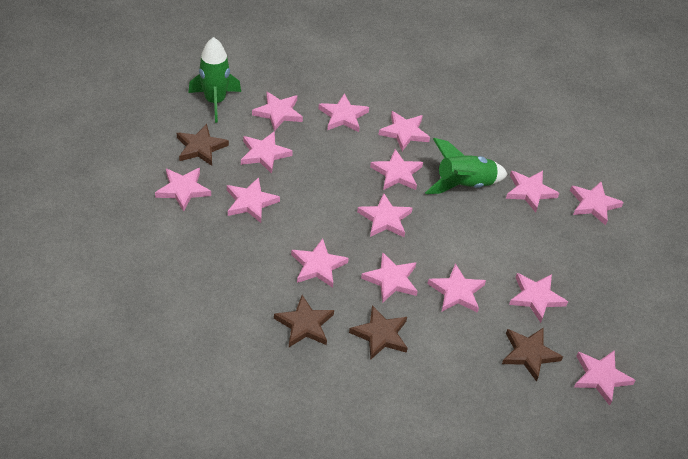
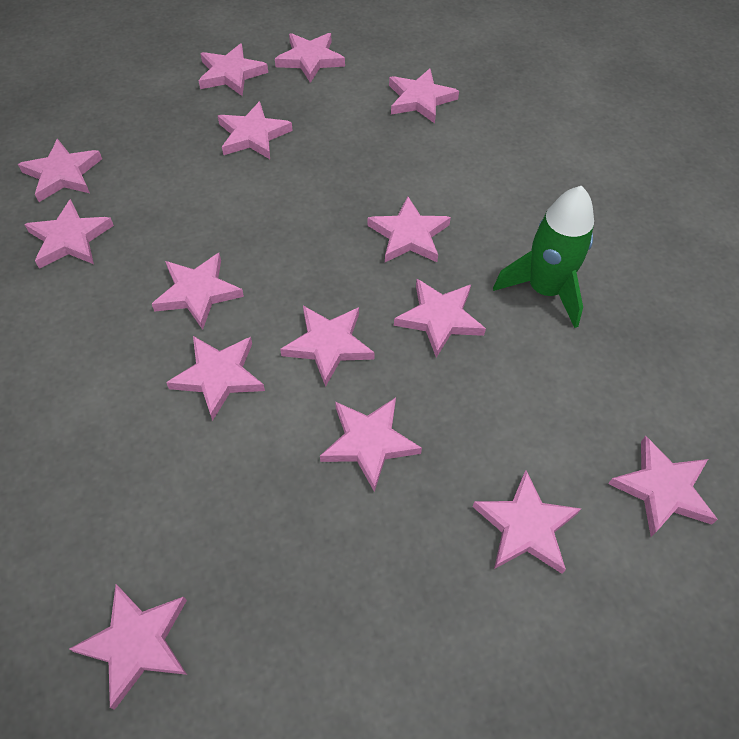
brown star: [177,124,229,166] [274,295,334,347] [349,305,408,360] [502,327,563,382] = 4 -> none = 0
green rocket: [188,37,241,123] [425,138,508,194] = 2 -> [493,186,594,328] = 1

